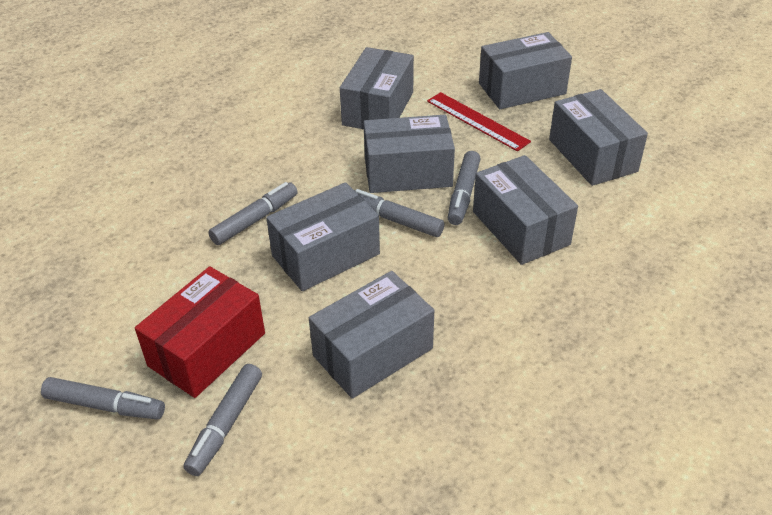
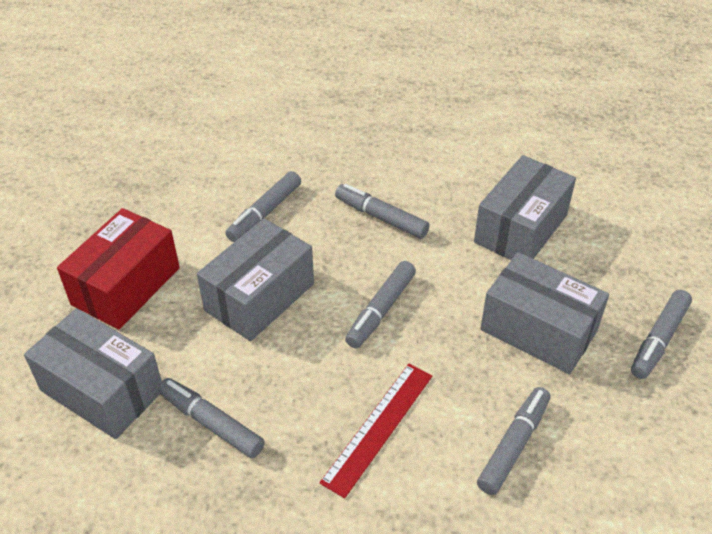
grey box: [266,182,380,291] [309,271,434,399] [340,47,414,130] [363,115,455,193] [473,155,578,265] [479,32,572,109] [549,89,648,186] = 7 -> [24,308,162,439] [197,218,314,341] [474,155,576,260] [480,252,609,374] = 4
grey marker: [41,377,165,420] [184,364,262,476] [208,182,298,245] [354,189,444,237] [448,151,480,225] = 5 -> [158,378,265,458] [225,171,301,242] [335,184,430,239] [345,261,416,348] [477,387,550,495] [631,290,692,379] = 6

